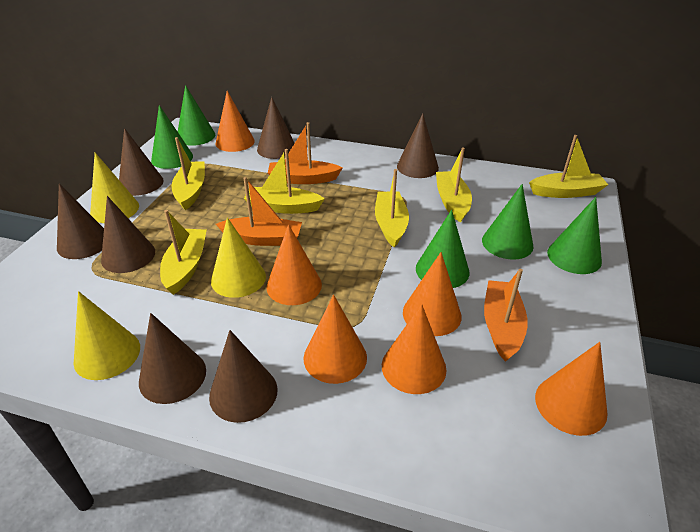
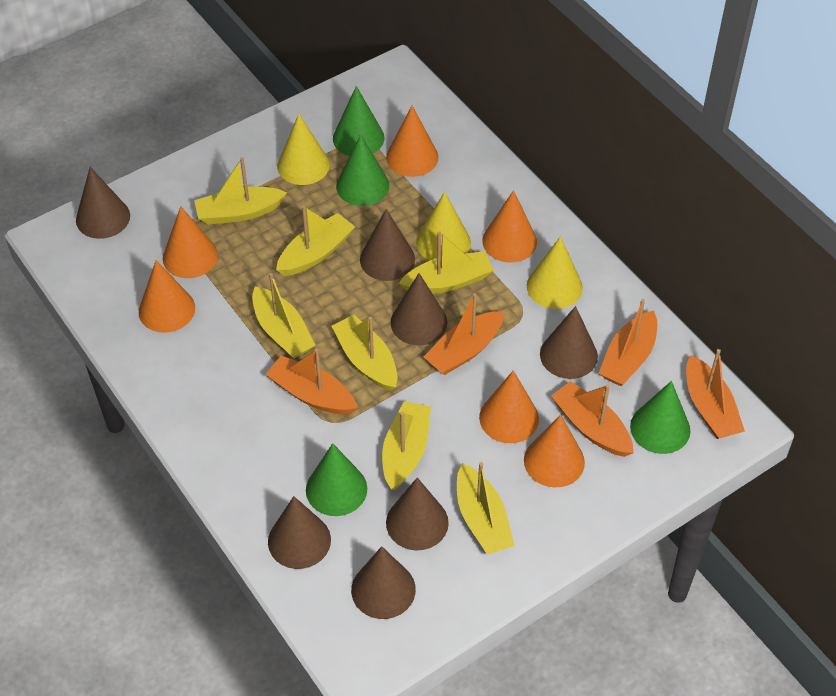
green cone: [151,105,193,169] [178,85,215,146] [416,210,469,288] [482,184,534,260] [547,197,602,274] = 5 -> [306,443,367,516] [333,86,385,156] [336,134,389,206] [630,381,690,454] = 4
orange boat: [216,177,302,246] [268,122,343,184] [484,269,528,362] = 3 -> [266,349,357,414] [423,293,504,375] [551,381,634,457] [598,299,657,386] [686,349,745,439] = 5
yellow boat: [160,210,207,295] [172,137,205,210] [244,149,325,214] [375,169,409,248] [436,147,472,222] [529,135,608,198] = 6 -> [194,157,287,225] [252,273,316,359] [276,206,355,276] [332,314,398,391] [382,401,431,490] [399,231,493,294] [457,462,515,555] = 7

